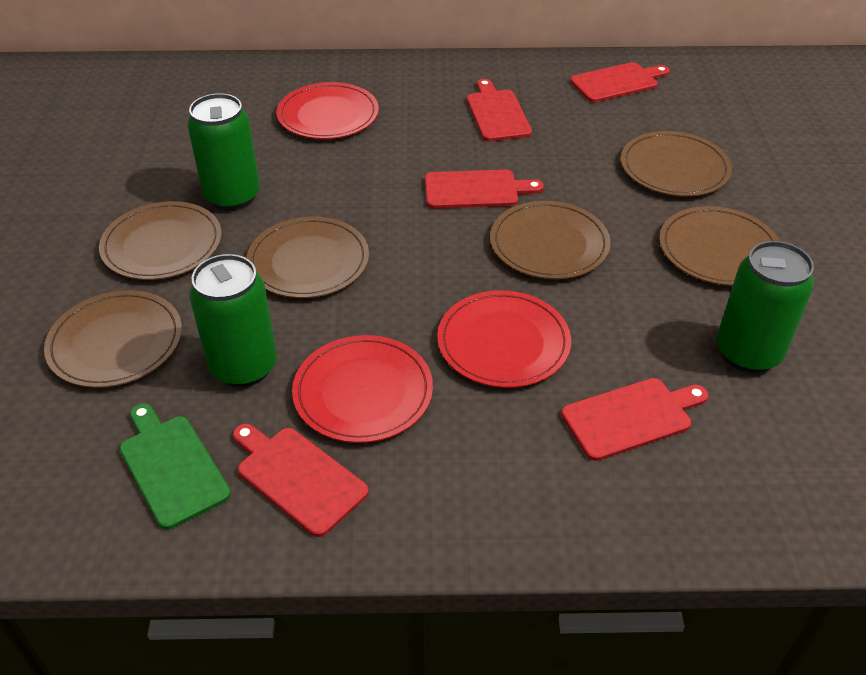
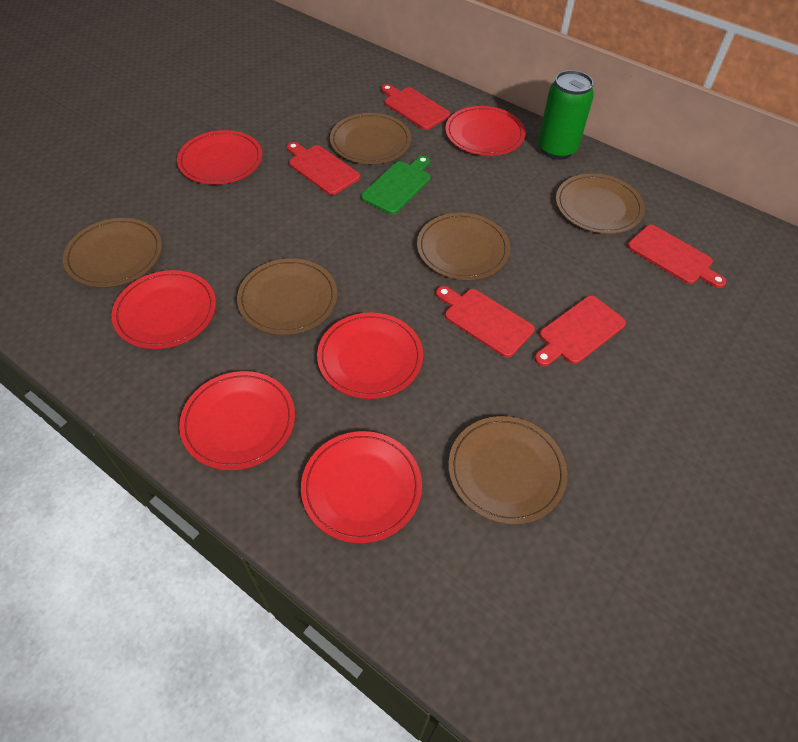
green can: [187,93,260,211] [189,254,277,387] [717,241,814,373] = 3 -> [538,70,594,160] = 1
red plate: [276,82,379,139] [292,335,433,443] [437,290,571,388] = 3 -> [112,270,216,349] [177,130,263,185] [179,371,295,470] [301,431,422,543] [317,313,423,399] [445,106,526,156] = 6

